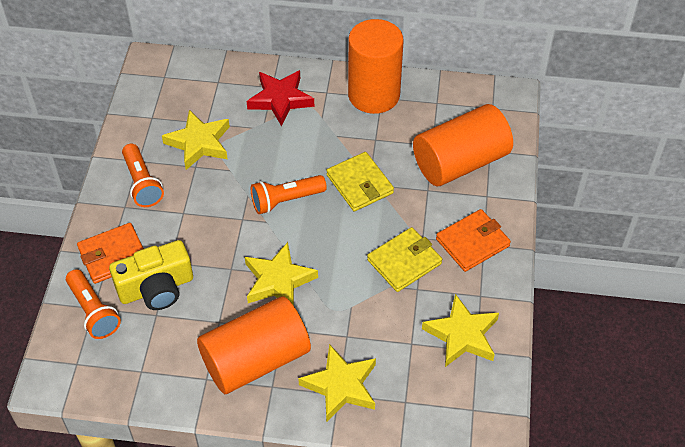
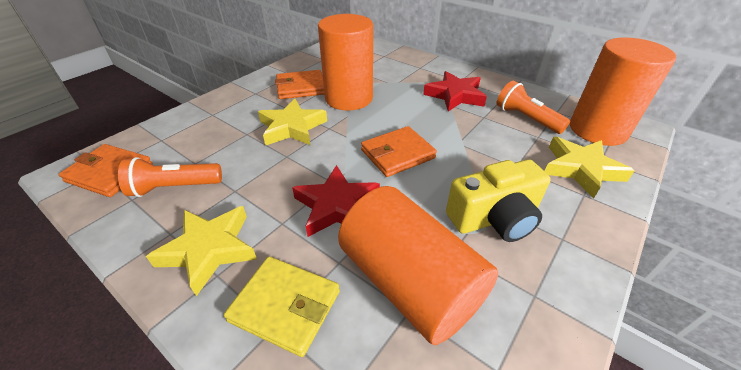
orange flashlight: [66,269,121,339] [122,144,164,207] [251,175,327,214] = 3 -> [118,157,222,197] [497,81,570,134] = 2
orange wallet: [77,223,144,284] [436,209,511,272] = 2 -> [59,144,153,197] [275,70,324,99] [361,126,437,177] = 3
red star: [247,70,314,126] = 1 -> [292,165,380,237] [423,71,487,111] = 2
yellow star: [162,110,230,170] [245,242,318,306] [298,344,376,423] [422,294,499,367] = 4 -> [146,206,257,296] [258,99,327,145] [545,137,634,198] = 3
yellow wallet: [326,152,394,211] [367,227,442,292] = 2 -> [224,256,340,357] = 1

